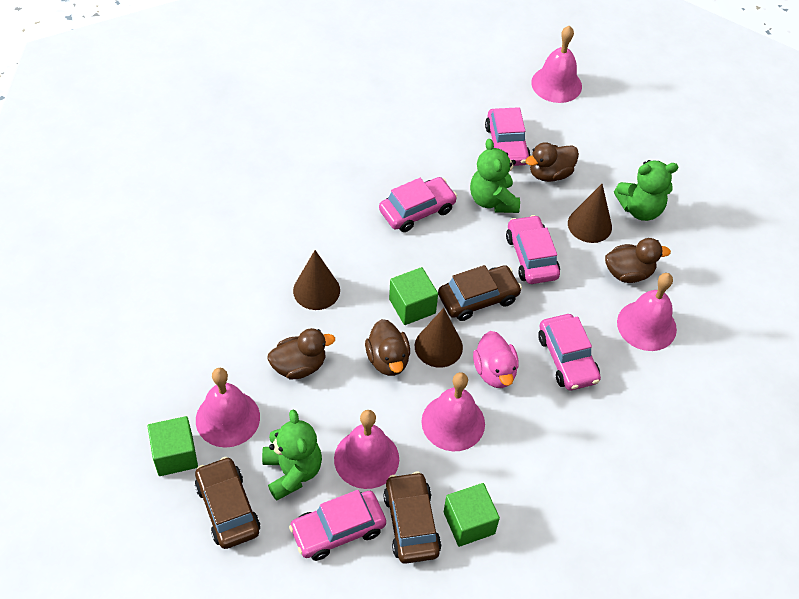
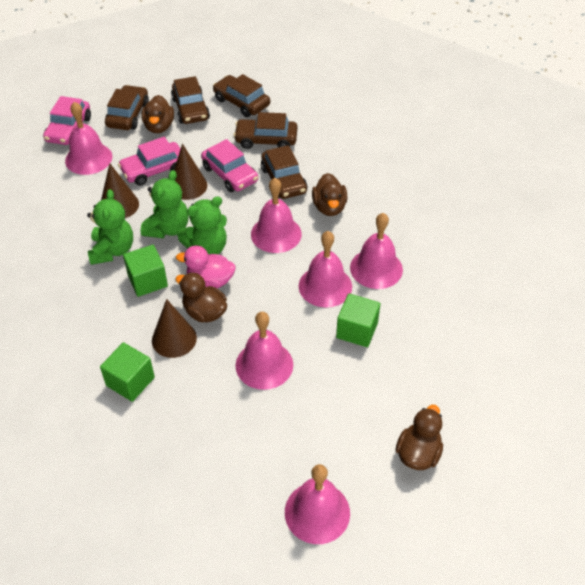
brown car: [195,457,260,549] [383,471,441,564] [438,265,522,321] = 3 -> [105,85,149,130] [171,76,210,124] [213,74,270,117] [234,112,298,149] [261,145,307,199] = 5
pink bell: [196,368,260,448] [334,410,399,489] [421,372,485,451] [531,26,582,103] [617,273,677,351] = 5 -> [65,102,112,175] [235,312,293,390] [251,178,302,253] [285,464,350,544] [299,231,352,308] [350,213,403,289] = 6
pink car: [289,490,386,561] [379,177,457,232] [485,107,531,166] [506,215,560,284] [538,314,601,390] = 5 -> [43,96,91,145] [118,137,181,186] [201,139,258,192] = 3

